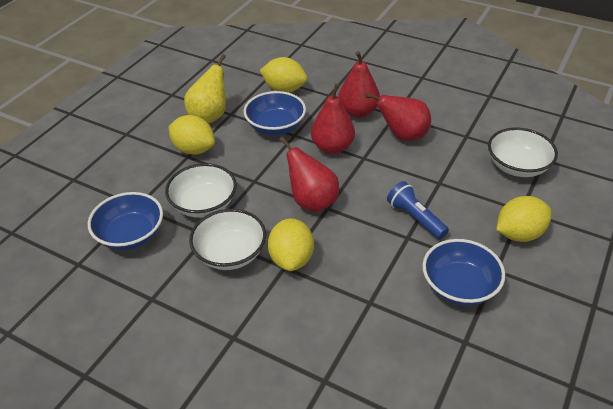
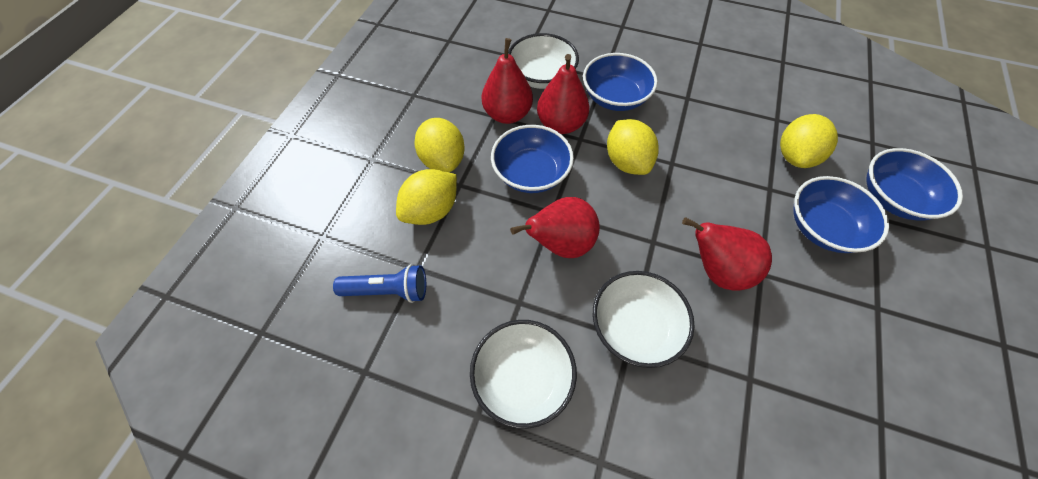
blue bowl: [88,192,163,250] [244,91,306,135] [422,239,505,306] = 3 -> [491,125,574,193] [583,53,658,111] [793,176,889,253] [866,148,963,220] = 4
yellow pear: [184,54,226,124] = 1 -> none = 0

